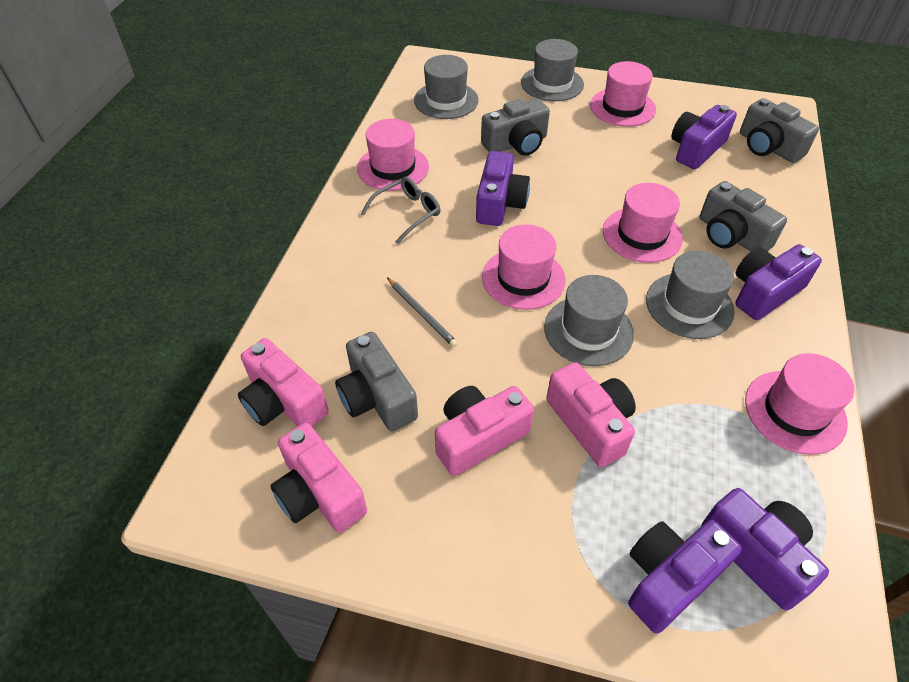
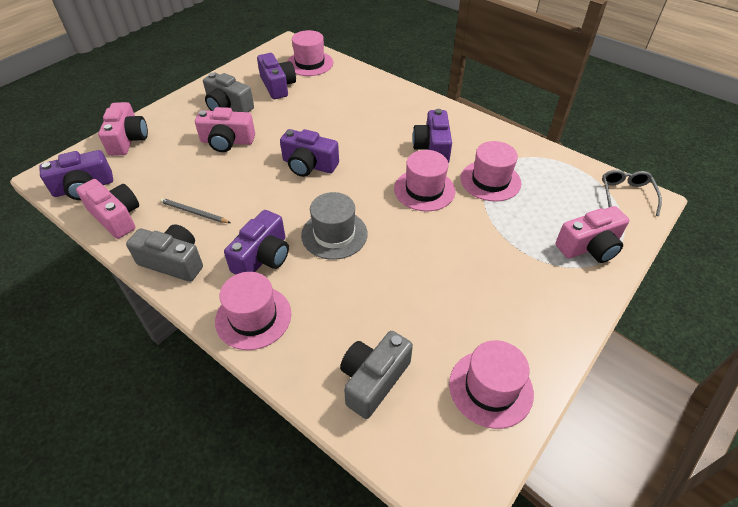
grey camera: [335,332,418,431] [481,99,550,156] [700,181,787,252] [740,98,819,163] = 4 -> [126,224,203,282] [203,73,254,112] [340,331,413,419] = 3
grey hat: [414,55,479,119] [521,39,584,101] [544,275,634,366] [646,251,735,339] = 4 -> [301,192,367,260] = 1

